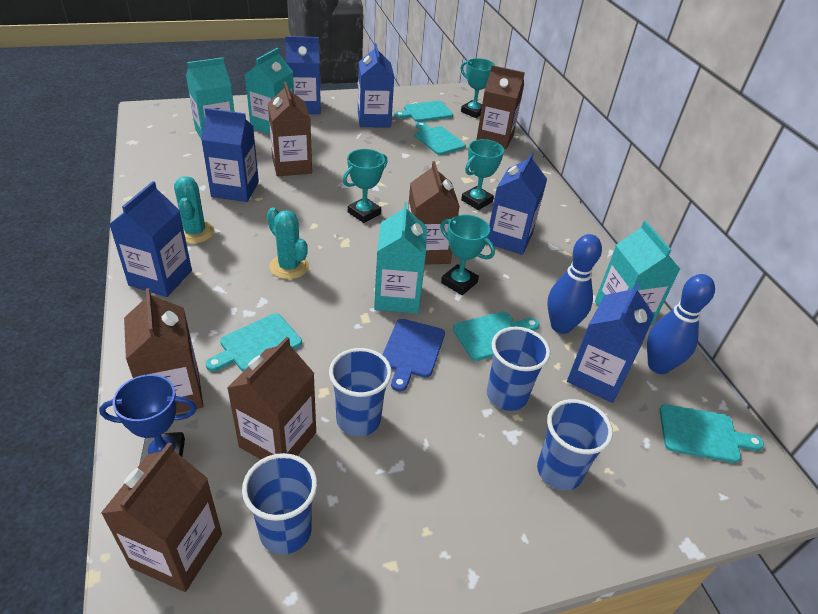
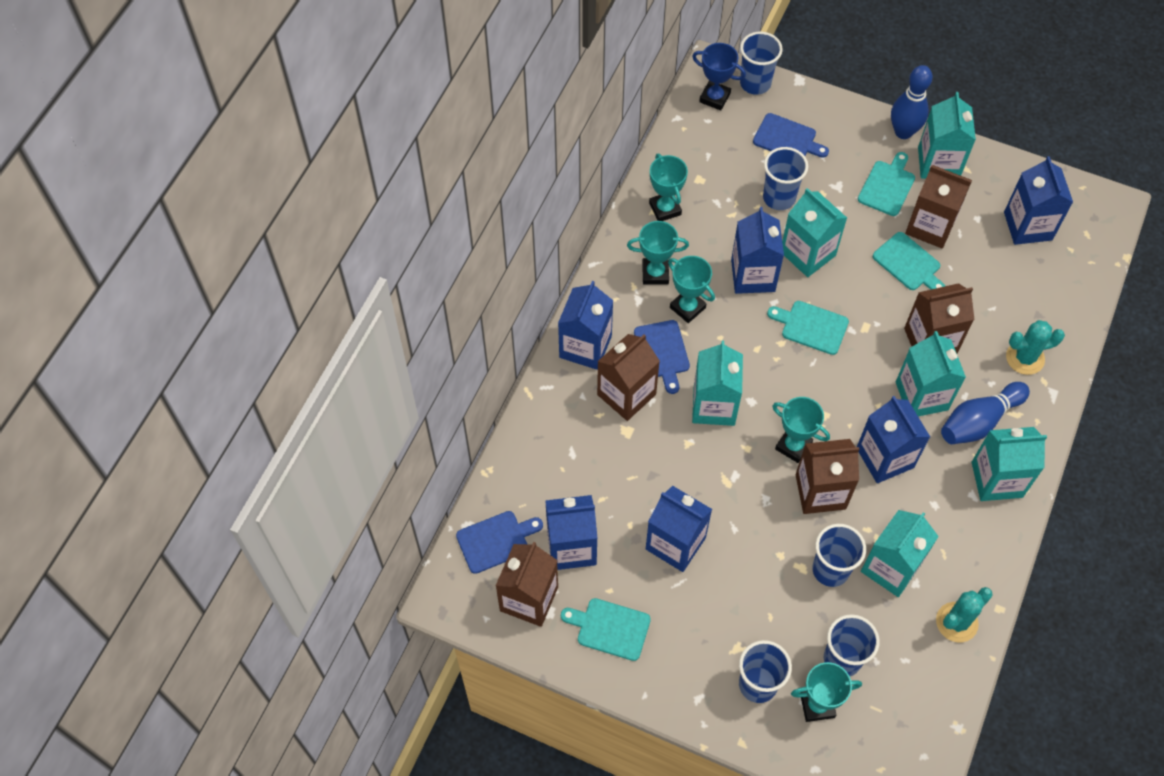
blue cup: [242,453,317,555] [329,348,392,437] [487,327,550,411] [537,399,613,491] = 4 -> [739,640,792,703] [740,32,783,95] [763,147,808,210] [812,524,866,587] [824,614,880,676] = 5
blue cutting board: [382,319,445,392] = 1 -> [456,511,543,574] [634,320,690,394] [753,113,829,158] = 3
brown carton: [101,442,222,592] [124,288,203,413] [227,337,316,459] [268,82,312,176] [408,161,460,265] [476,65,525,149] = 6 -> [496,542,558,627] [597,334,660,421] [796,439,859,514] [904,283,975,353] [905,165,972,248] = 5
turquoise carton: [186,57,234,138] [245,48,294,134] [374,202,427,314] [595,221,680,325] = 4 -> [692,341,743,426] [782,188,847,277] [861,510,939,597] [896,331,966,417] [918,92,976,179] [972,427,1047,501] = 6
turquoise cutting board: [206,314,302,371] [394,101,453,122] [415,122,466,155] [453,312,540,361] [659,404,764,463] = 5 -> [561,598,651,661] [767,301,849,355] [858,152,915,216] [873,232,945,290] = 4
turquoise trophy: [343,149,388,223] [440,215,495,295] [461,58,495,118] [461,139,504,210] = 4 -> [627,221,689,284] [649,154,688,221] [668,256,715,323] [772,397,830,463] [791,662,862,722] = 5

